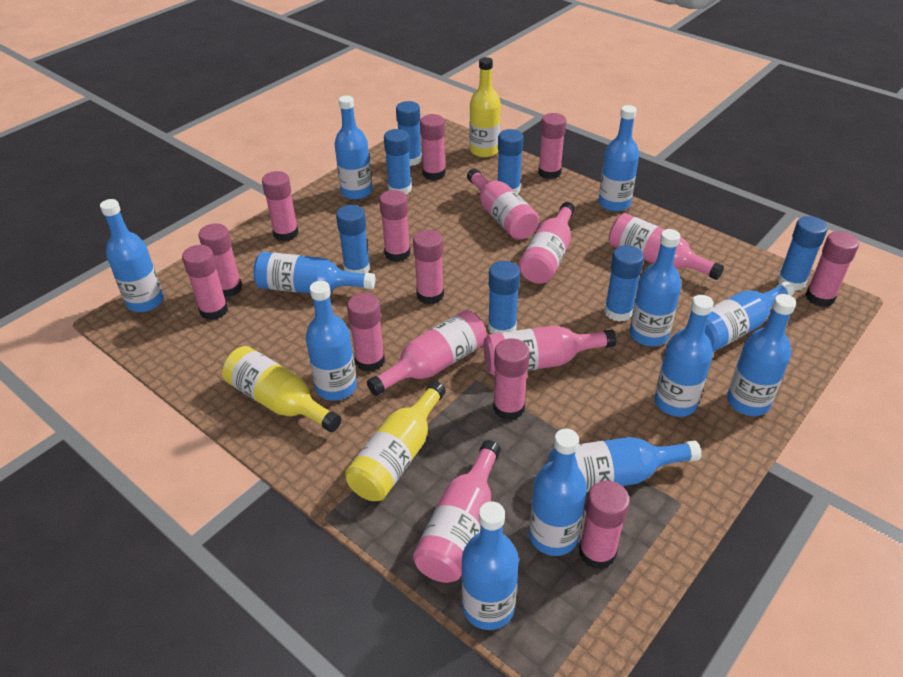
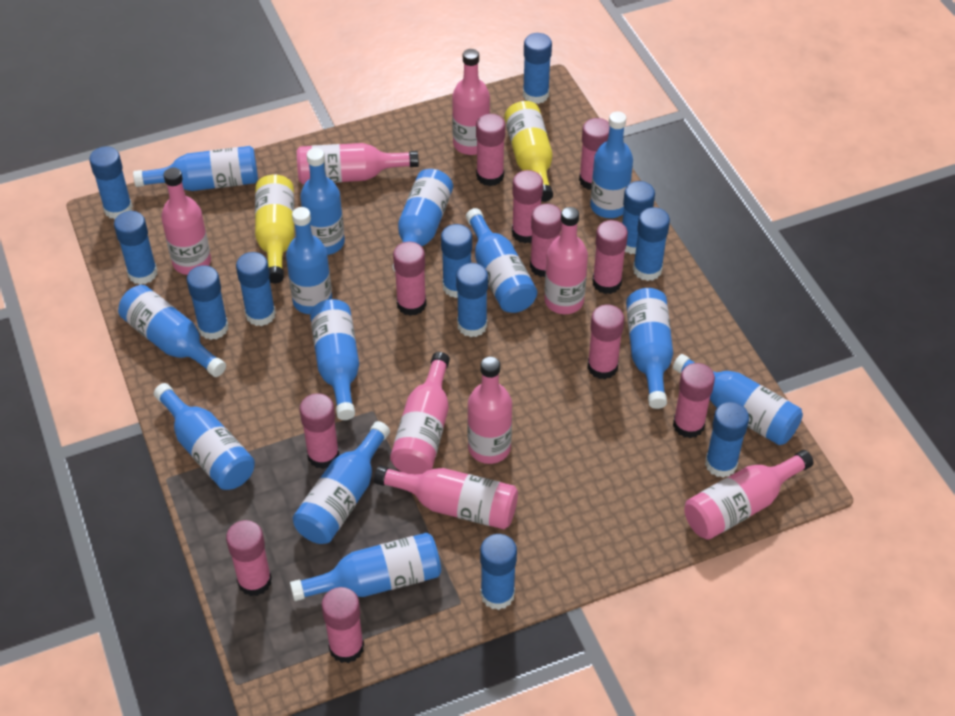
blue bottle: [100,199,164,312] [253,252,375,293] [306,281,357,401] [335,95,372,200] [461,501,519,630] [529,429,587,556] [548,437,701,492] [598,105,639,211] [630,229,681,346] [654,295,713,417] [705,282,794,352] [727,294,796,416] = 12 -> [118,285,226,377] [133,146,258,191] [154,383,255,490] [286,207,332,314] [290,533,441,601] [292,421,390,544] [300,148,345,255] [310,299,359,420] [392,169,453,271] [466,208,537,313] [590,111,633,218] [626,288,673,409] [673,354,803,445] = 13
blue glue stick: [336,205,370,274] [384,129,412,194] [396,101,422,166] [488,261,520,334] [498,129,524,194] [604,245,644,322] [777,216,828,291] = 7 -> [89,146,132,219] [114,211,157,285] [187,265,228,340] [236,252,276,326] [441,224,472,298] [456,263,488,337] [480,534,517,610] [523,33,552,104] [622,181,655,254] [633,207,670,281] [705,402,749,478] = 11
pink bottle: [367,310,487,396] [413,440,501,583] [467,168,539,240] [483,326,616,376] [519,202,575,284] [609,213,724,280] = 6 -> [161,168,211,275] [297,143,419,184] [374,465,518,529] [390,352,450,474] [452,49,490,155] [467,356,512,464] [544,207,588,314] [684,450,814,540] = 8
yellow bottle: [222,346,341,432] [345,381,446,501] [469,57,501,158] = 3 -> [255,174,294,283] [504,101,553,202] = 2

